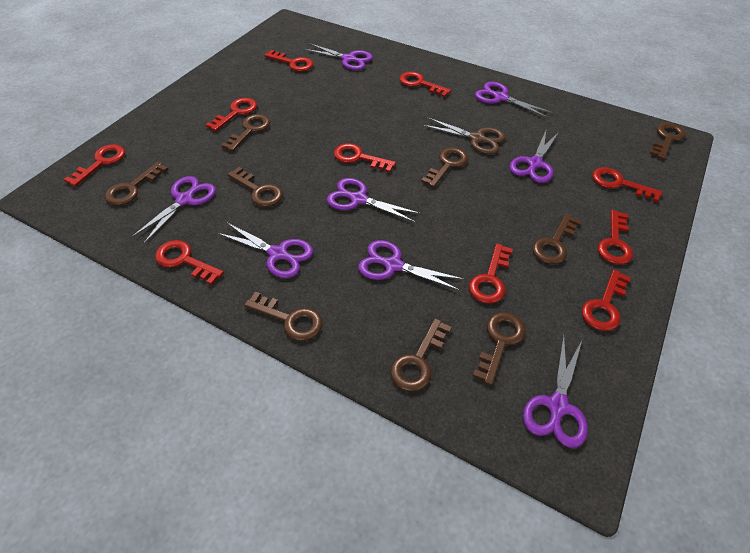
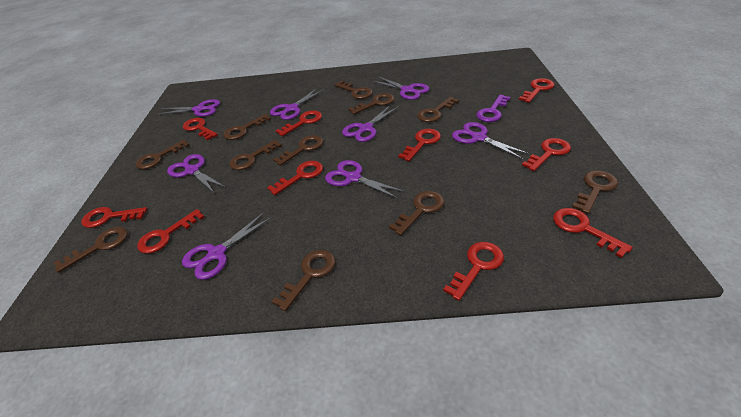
brown key: [105,162,168,205] [221,114,270,152] [227,167,283,207] [244,292,323,341] [390,318,452,391] [421,147,468,188] [473,312,526,385] [532,214,581,264] [650,123,686,159] = 9 -> [53,227,128,273] [135,140,190,169] [223,114,271,140] [229,140,282,170] [271,250,336,311] [273,135,323,166] [335,81,373,99] [348,93,395,115] [389,191,444,235] [417,97,459,122] [572,170,618,214] = 11
brown scissors: [422,117,506,154] = 1 -> none = 0
purple key: none = 0 -> [476,95,511,122] = 1

